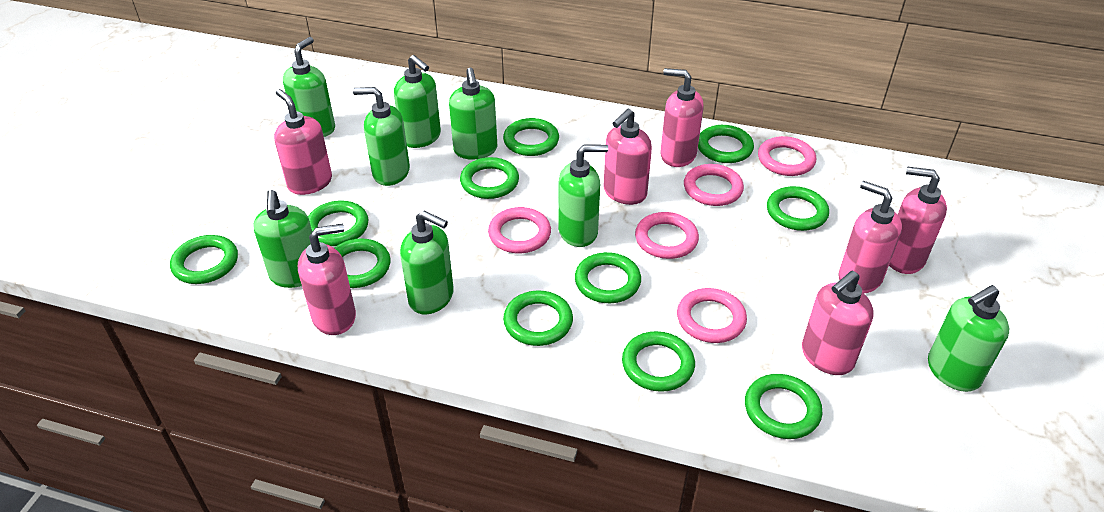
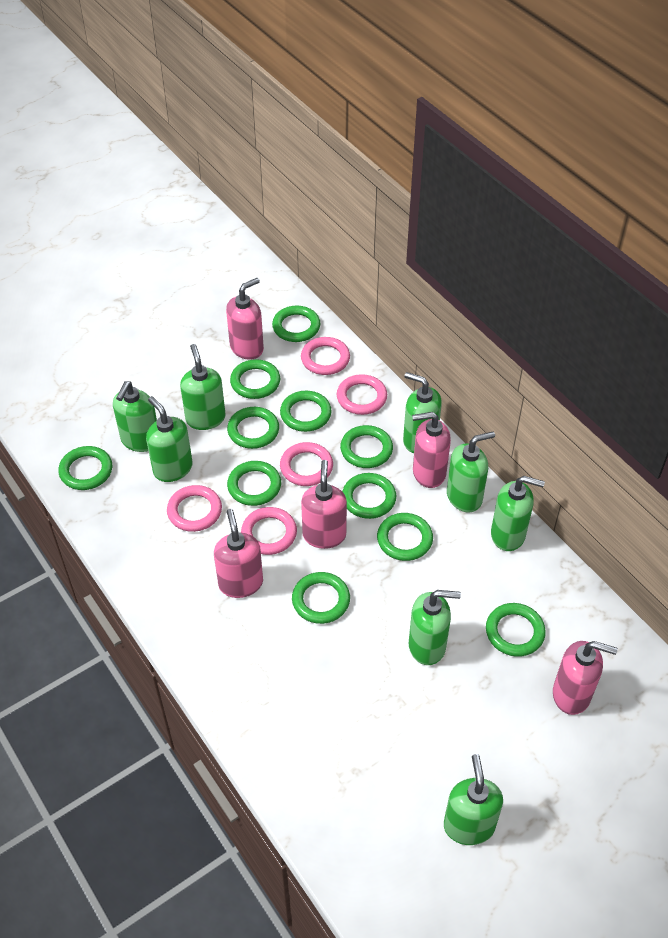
pink soap dispenser: [274,89,332,195] [298,223,356,335] [604,109,652,205] [660,68,703,167] [802,271,874,375] [838,181,902,293] [889,167,947,274] = 7 -> [214,509,263,598] [226,278,264,360] [301,460,347,549] [412,412,451,488] [553,641,618,715] = 5

